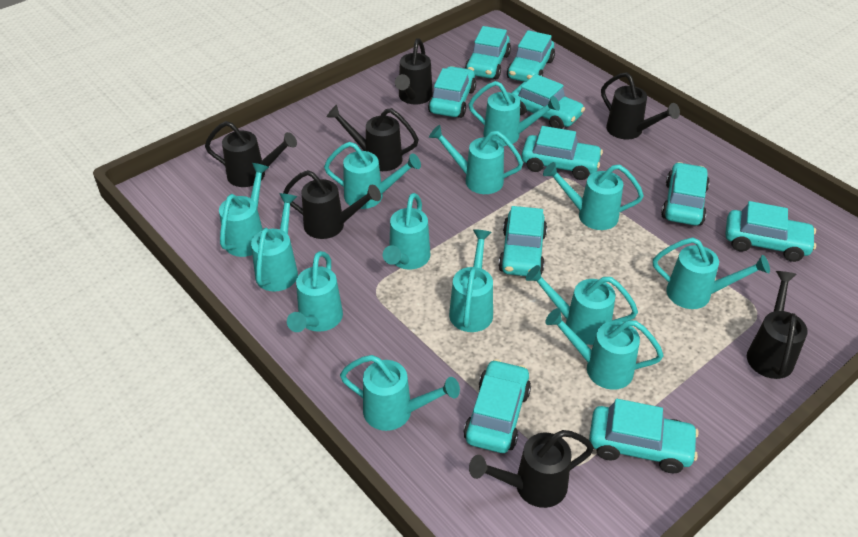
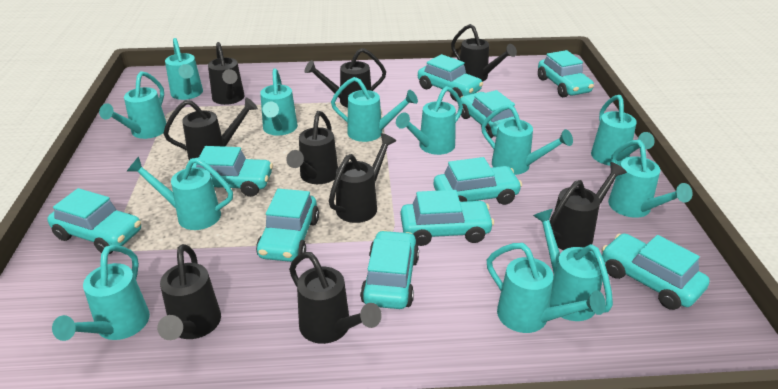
black watering can: [205,121,297,187] [283,170,381,239] [327,105,419,171] [395,38,433,105] [469,430,594,508] [601,72,680,139] [747,271,808,379] = 7 -> [157,244,221,340] [163,97,258,160] [208,42,245,105] [286,111,338,184] [289,252,382,344] [305,48,386,108] [329,133,396,223] [451,24,517,82] [550,162,627,250] = 9
turquoise watering can: [219,163,269,257] [251,193,298,292] [287,251,343,332] [324,142,421,209] [340,355,460,431] [383,193,430,270] [429,125,523,194] [449,229,493,332] [469,81,560,146] [526,265,638,345] [543,162,644,230] [545,308,664,390] [653,237,770,309] = 13 -> [52,245,150,341] [99,71,166,139] [127,157,233,230] [165,38,203,100] [260,68,298,136] [331,77,418,142] [396,86,463,155] [481,104,573,175] [487,243,606,333] [533,209,613,321] [591,95,655,166] [608,140,693,218] = 12

